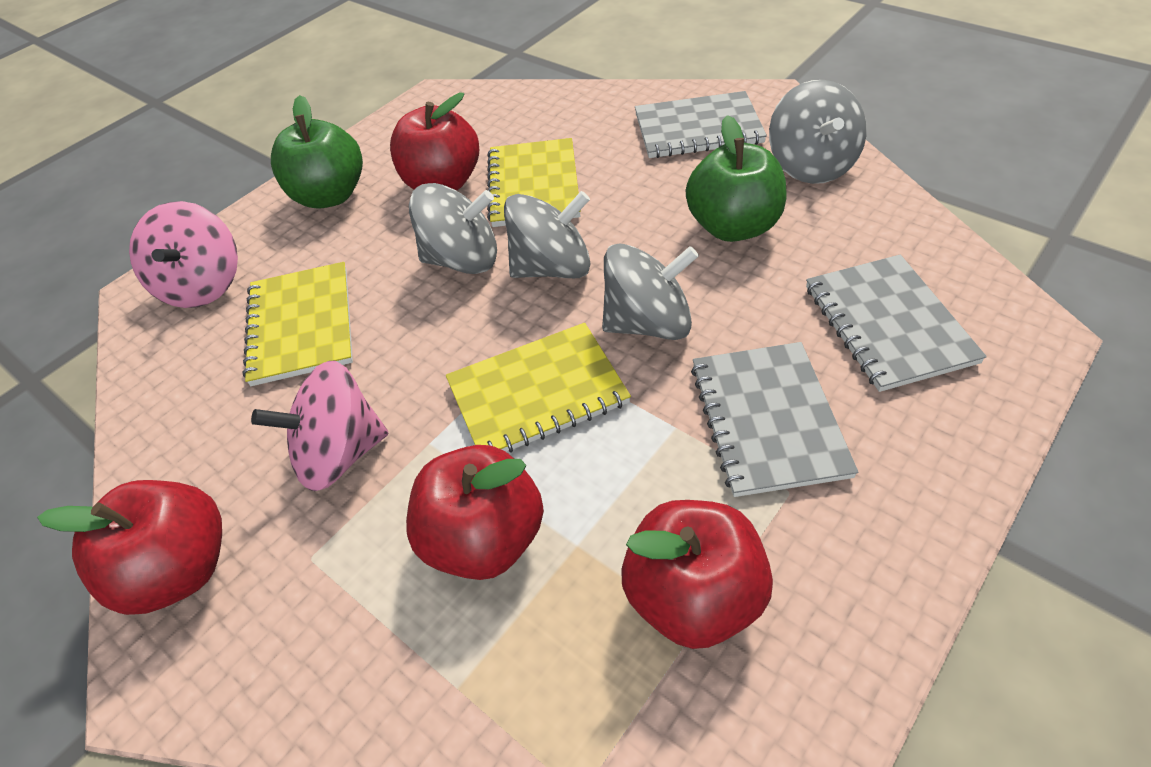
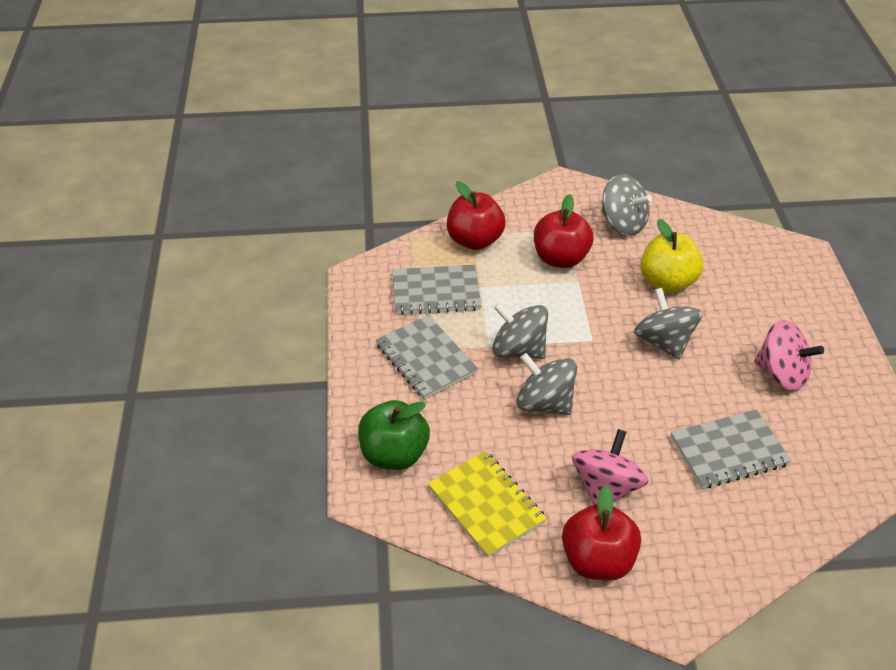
green apple: [271,95,363,209] [686,115,787,242] = 2 -> [358,400,430,470] = 1
red apple: [37,480,222,615] [390,93,479,191] [406,445,544,580] [621,500,773,649] = 4 -> [447,181,506,250] [534,194,593,268] [562,486,641,581] = 3
yellow apple: none = 0 -> [641,219,704,293] = 1
yellow notebook: [243,262,353,386] [446,323,631,453] [487,138,581,227] = 3 -> [428,451,547,558] = 1

